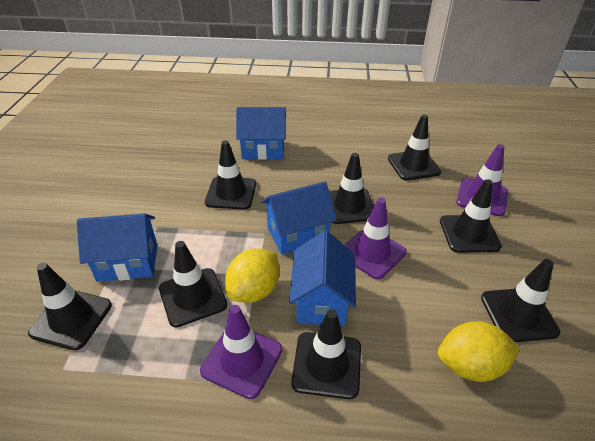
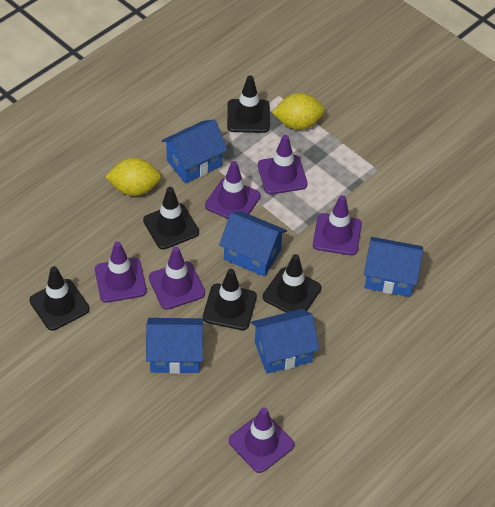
black traffic cone: [28,263,112,350] [159,241,227,327] [205,140,256,210] [291,309,361,399] [329,153,374,224] [388,115,441,181] [440,179,502,253] [481,259,561,342] = 8 -> [29,266,90,331] [143,187,199,249] [203,269,257,330] [227,75,270,133] [262,254,321,313] = 5
blue house: [77,213,158,282] [236,107,286,160] [261,182,336,255] [289,230,356,326] = 4 -> [146,318,203,374] [161,119,227,183] [219,211,287,277] [251,309,319,374] [364,237,423,297] = 5
purple traffic cone: [200,305,282,399] [344,198,407,279] [456,144,508,216] = 3 -> [95,241,147,303] [149,247,205,310] [205,161,261,219] [229,407,294,473] [258,135,308,194] [313,195,362,255] = 6

